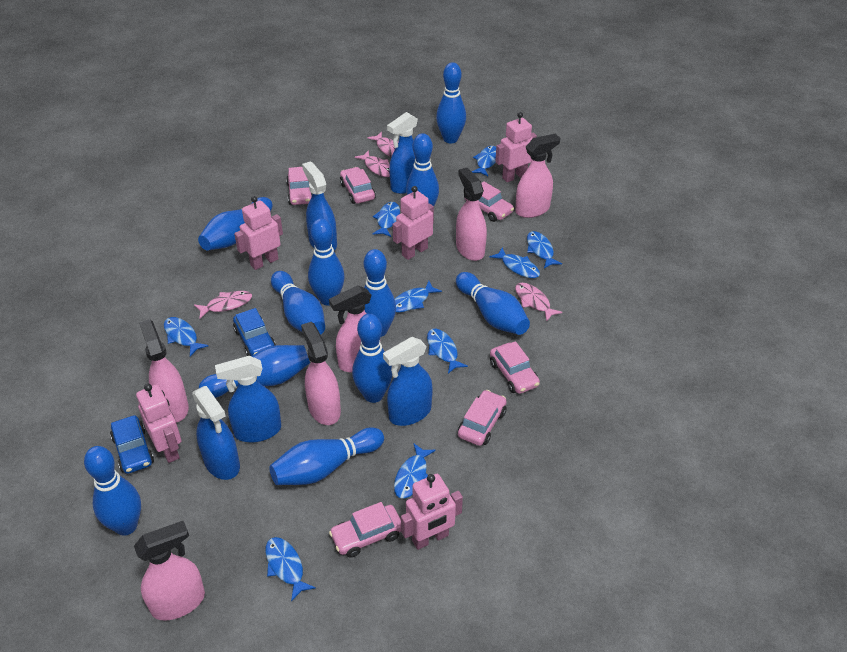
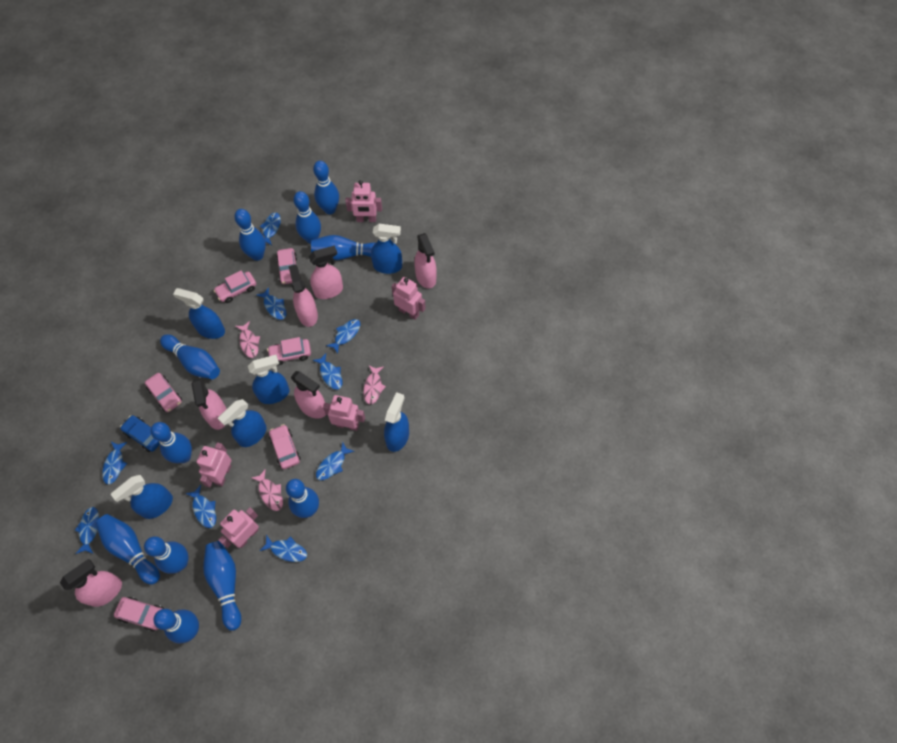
blue car: [110,415,154,474] [233,308,276,356] = 2 -> [120,415,160,452] = 1
blue spray bottle: [192,386,240,480] [215,356,281,442] [302,161,337,251] [383,337,433,426] [387,112,418,194] = 5 -> [111,475,173,519] [173,288,225,339] [218,399,267,447] [248,355,290,404] [371,224,402,274] [384,392,409,452] = 6
pink fish: [194,291,252,319] [355,150,390,177] [367,132,399,157] [515,283,563,322] = 4 -> [235,321,260,358] [251,469,283,511] [363,366,386,405] = 3

